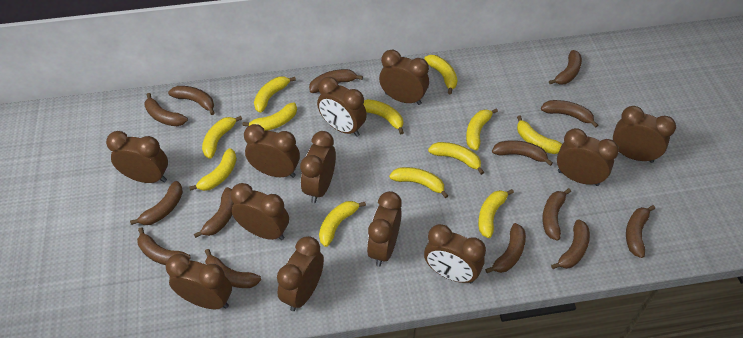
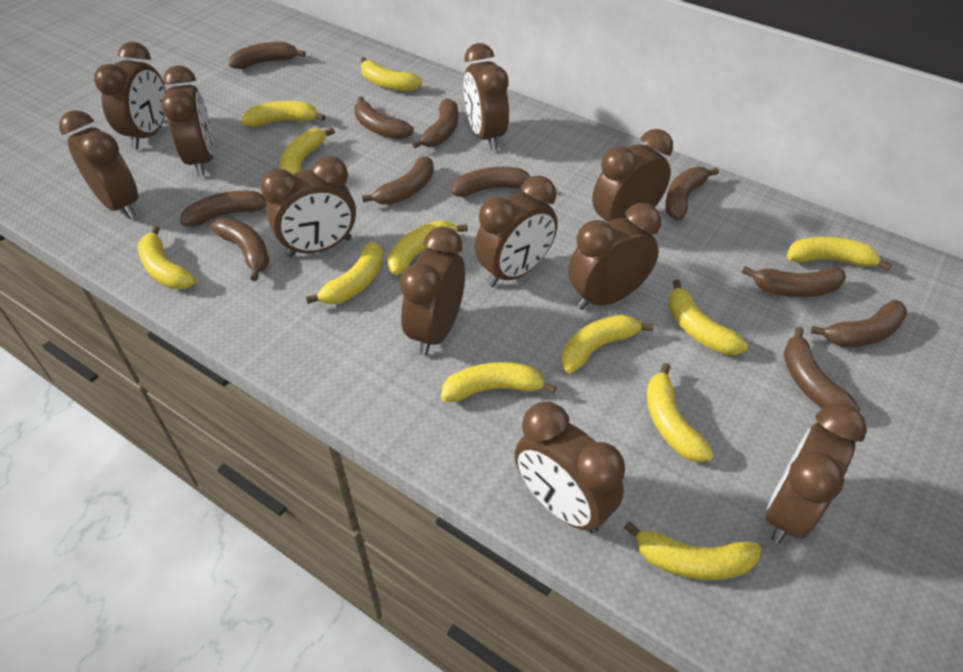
brown banana: [130,181,183,225] [137,227,191,265] [144,93,188,126] [168,86,215,115] [194,187,234,238] [205,249,261,288] [309,69,363,93] [485,223,526,273] [492,140,553,166] [541,100,598,128] [542,188,571,241] [549,50,582,85] [551,219,590,269] [626,205,655,258] = 14 -> [180,191,268,226] [211,218,269,281] [229,42,306,69] [354,96,414,139] [362,156,434,205] [412,98,458,149] [452,167,531,197] [665,167,719,220] [742,266,846,297] [784,326,861,412] [811,300,907,347] = 11
brown clock: [106,131,168,183] [166,254,232,309] [230,183,289,240] [244,124,300,178] [277,236,324,311] [300,131,336,203] [317,77,367,137] [367,191,402,267] [379,50,429,105] [424,224,486,283] [557,128,619,186] [613,106,676,163] = 12 -> [59,110,138,219] [94,42,166,149] [162,65,214,176] [261,156,356,257] [400,227,465,356] [463,43,509,150] [475,176,558,287] [515,402,625,533] [568,203,661,310] [592,129,673,222] [766,403,867,543] = 11

